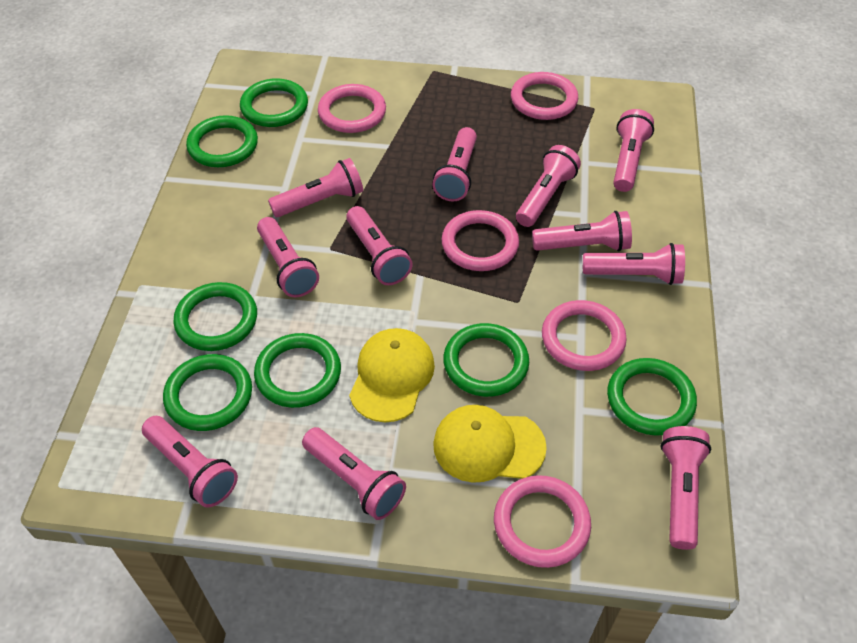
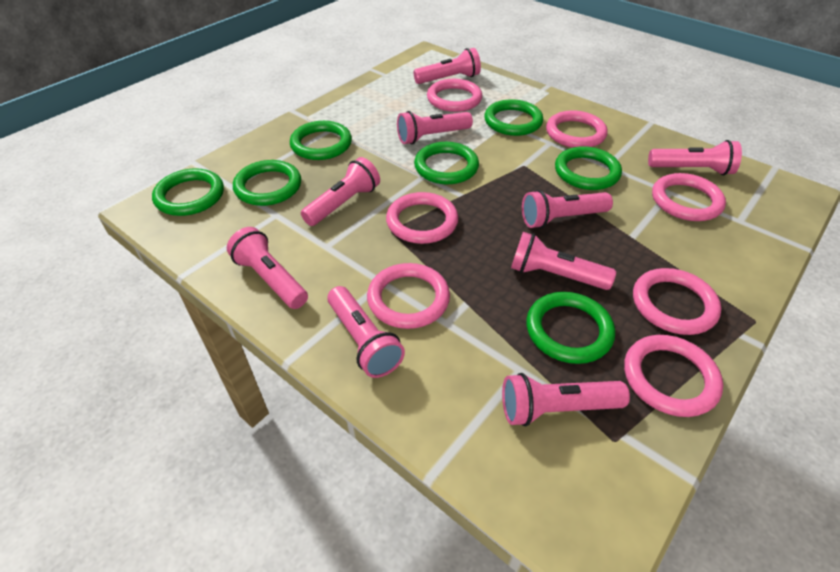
pink flashlight: [142,416,238,508] [257,217,319,297] [268,158,363,217] [302,427,406,520] [346,206,413,285] [432,127,477,201] [516,145,581,227] [532,211,632,251] [583,243,685,285] [613,109,654,192] [660,426,711,550] = 11 -> [227,227,308,309] [301,157,380,226] [327,286,405,378] [397,111,473,144] [413,48,481,84] [502,373,630,426] [511,232,616,290] [522,190,613,228] [648,140,742,175] = 9
pink ring: [318,84,386,133] [442,210,519,271] [494,475,591,568] [511,72,578,120] [542,300,627,371] = 5 -> [367,263,450,329] [386,192,458,244] [427,79,482,112] [546,111,608,148] [624,335,723,417] [633,268,721,335] [652,173,726,221] = 7
yellow cap: [349,328,435,422] [433,405,547,483] = 2 -> none = 0

